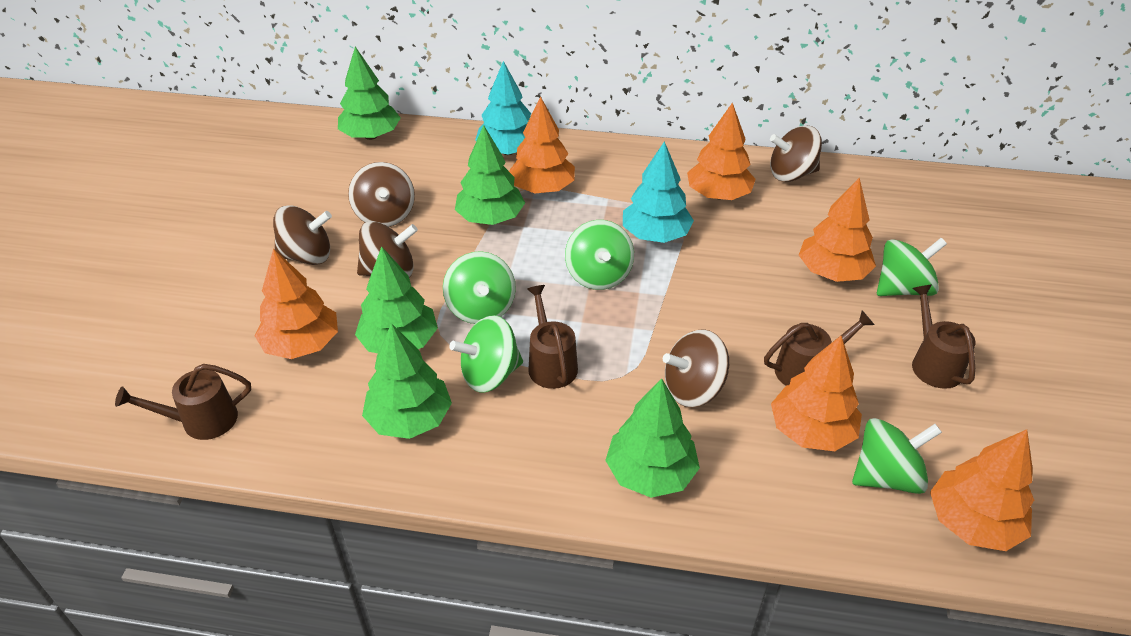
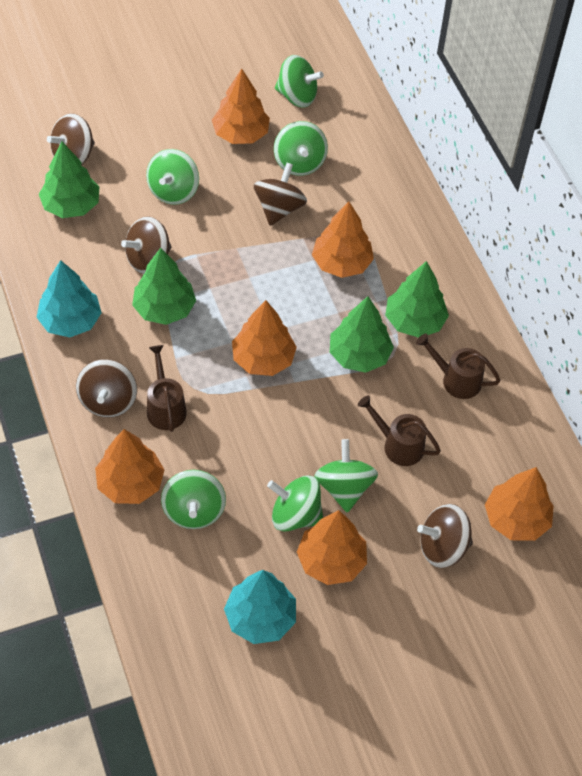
brown watering can: [115,364,251,440] [527,285,578,389] [764,311,874,386] [912,284,976,389] = 4 -> [147,345,187,432] [358,395,441,466] [416,334,501,399] = 3
green spinning top: [443,251,516,324] [449,315,523,393] [565,220,634,290] [852,418,942,494] [877,238,947,296] = 5 -> [146,149,199,205] [161,470,226,529] [267,475,323,532] [274,121,328,176] [275,55,324,108] [315,439,378,513] = 6
green tree: [338,47,400,140] [355,246,438,353] [362,323,452,439] [455,125,525,225] [605,378,700,498] = 5 -> [39,142,100,218] [132,248,196,325] [330,296,394,373] [385,261,449,338] = 4

